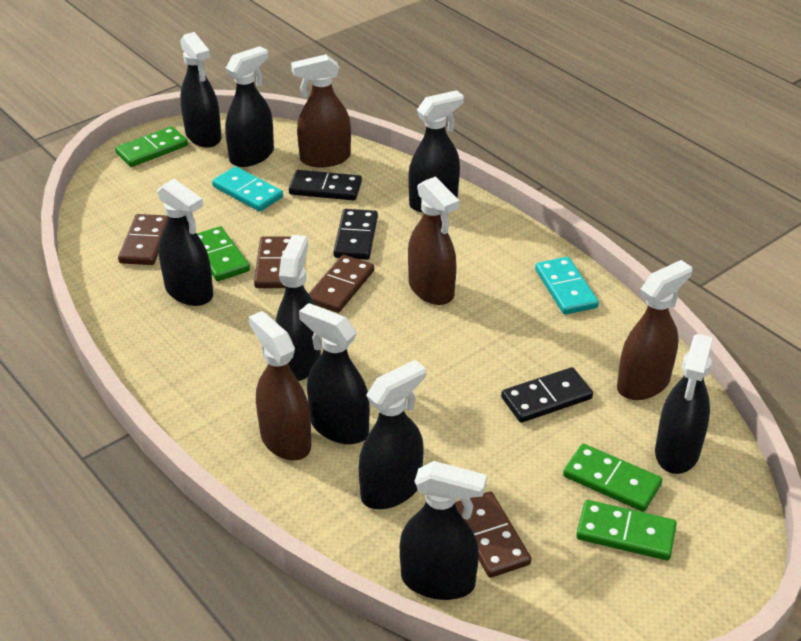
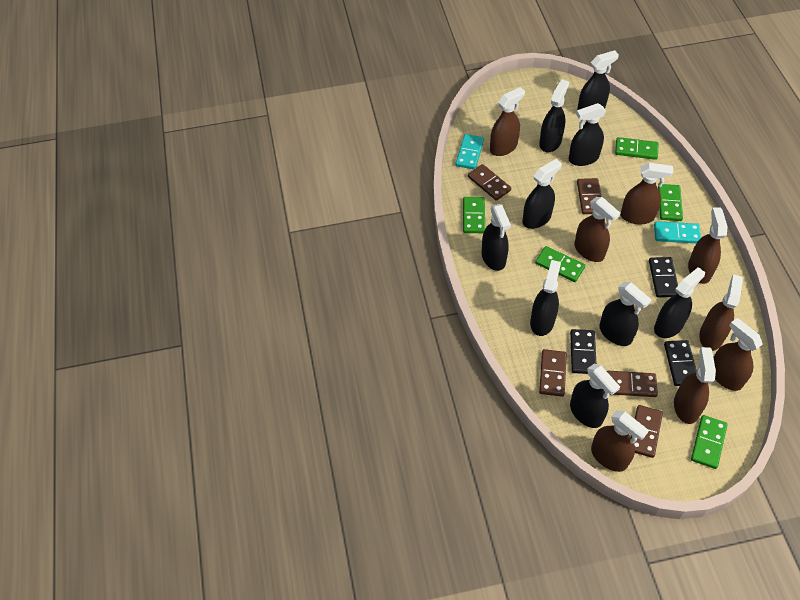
brown domino: [118,214,168,265] [254,236,291,288] [308,255,374,313] [455,491,531,578] = 4 -> [468,164,511,201] [539,349,567,397] [577,178,602,214] [607,371,658,397] [631,405,663,458] = 5
brown spray bottle: [249,311,311,461] [291,54,351,167] [408,176,460,305] [617,260,692,400] = 4 -> [490,87,525,156] [575,197,620,262] [591,410,649,472] [620,163,673,224] [674,347,716,424] [688,208,728,284] [699,274,743,351] [713,318,763,391] = 8
green domino: [115,126,188,167] [197,226,250,281] [563,444,662,512] [576,500,677,560] = 4 -> [463,197,485,233] [535,246,585,282] [615,137,659,160] [658,184,683,221] [691,415,728,469] = 5

